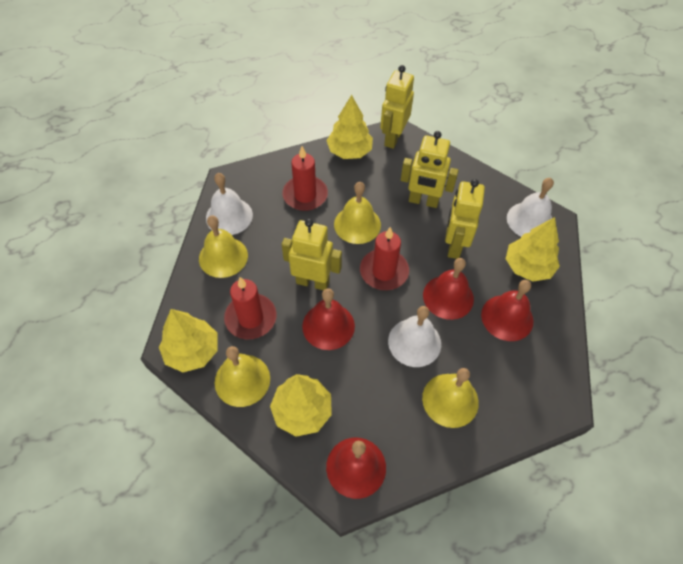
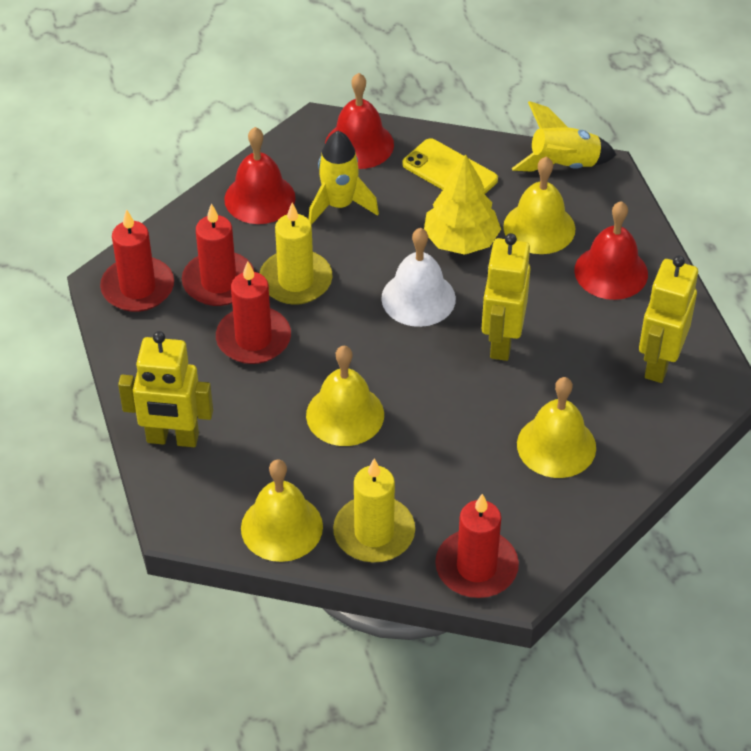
red bell: [302,289,355,350] [326,438,386,499] [423,258,474,320] [481,280,533,341] = 4 -> [224,127,295,224] [325,73,394,169] [574,201,648,300] = 3
red candle: [224,277,277,339] [282,146,328,211] [360,227,409,290] = 3 -> [100,209,174,312] [182,203,255,306] [216,261,291,364] [435,494,519,598] = 4
white bell: [206,173,253,235] [388,306,441,367] [507,178,554,237] = 3 -> [381,228,456,327] = 1
yellow candle: none = 0 -> [259,203,332,305] [333,459,415,562] = 2
yellow phone: none = 0 -> [402,138,498,194] = 1
yellow robot: [282,219,342,290] [380,65,414,149] [401,131,459,208] [445,179,485,259] = 4 -> [118,331,213,447] [482,233,531,361] [639,255,698,383] = 3
yellow rocket: none = 0 -> [308,131,379,225] [512,101,616,172] = 2
yellow tree: [159,309,217,372] [270,374,332,437] [326,95,373,159] [506,217,560,281] = 4 -> [424,154,501,255] = 1

